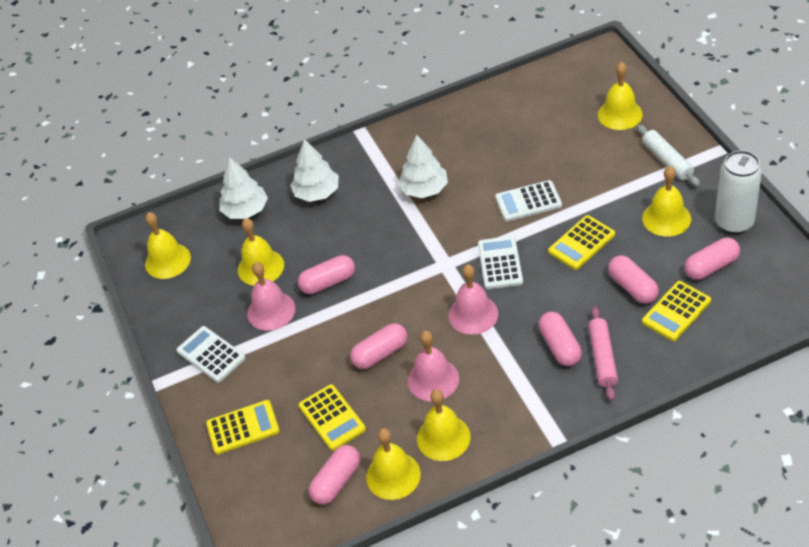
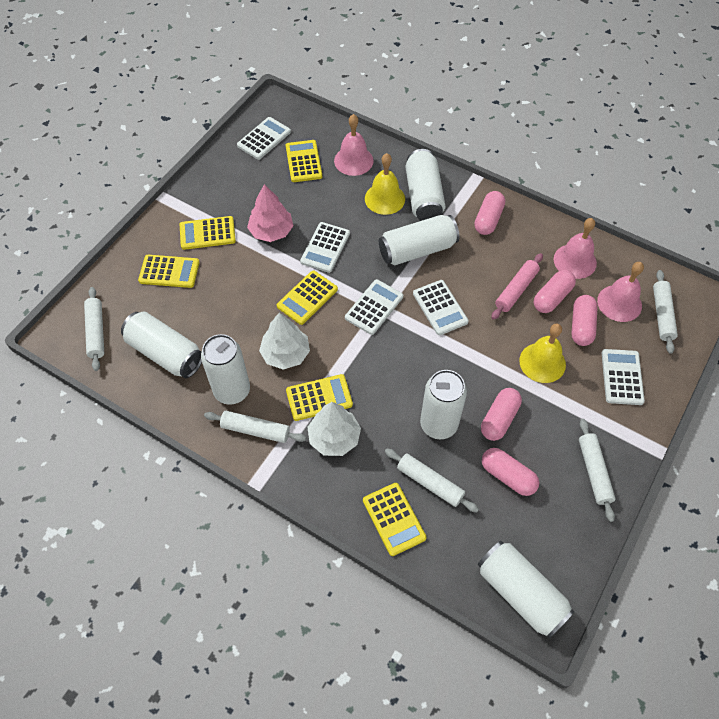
pink capsule: [298,255,355,294] [309,445,360,505] [350,323,407,369] [538,312,582,366] [608,255,659,304] [684,237,740,280] = 6 -> [474,191,505,235] [481,388,522,441] [482,448,539,496] [534,270,576,313] [571,295,598,346] = 5
pink tree: none = 0 -> [247,184,293,242] = 1
white calculator: [176,326,245,383] [478,236,523,289] [495,180,562,221] = 3 -> [237,117,291,160] [300,222,350,273] [345,279,403,335] [413,280,469,335] [602,349,645,405] = 5
white can: [715,150,762,234] = 1 -> [121,312,202,378] [201,334,250,405] [379,215,459,265] [406,149,445,221] [420,370,467,439] [478,541,575,639] = 6
white rolling pin: [637,125,700,186] = 1 -> [84,287,104,371] [204,411,306,443] [385,448,479,513] [579,419,616,522] [653,270,678,354] = 5
white tree: [219,157,268,219] [290,139,339,202] [398,135,448,198] = 3 -> [259,313,310,370] [307,402,361,456] = 2
yellow bell: [145,212,191,279] [238,218,284,286] [366,428,421,500] [417,390,471,461] [598,62,643,130] [642,166,691,237] = 6 -> [365,153,405,215] [519,324,566,383] = 2
yellow calculator: [206,400,280,455] [299,384,366,450] [548,215,615,270] [642,281,711,341] = 4 -> [138,255,200,288] [180,216,236,250] [277,271,338,325] [286,140,322,182] [286,374,353,421] [363,483,426,556] = 6

